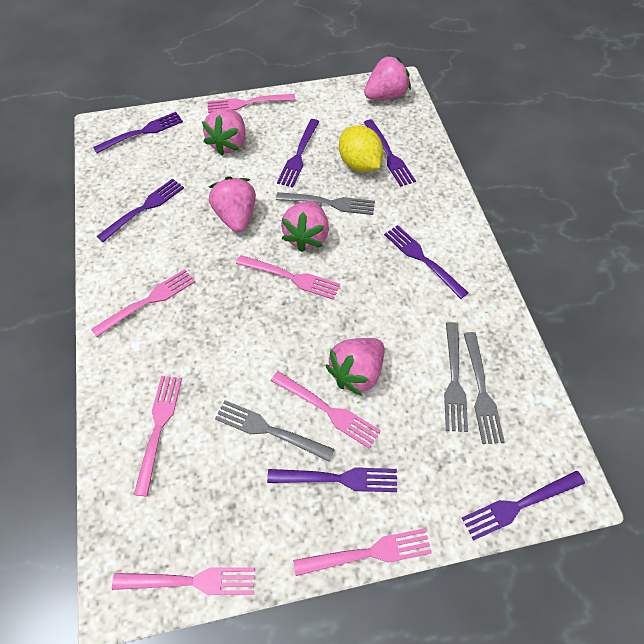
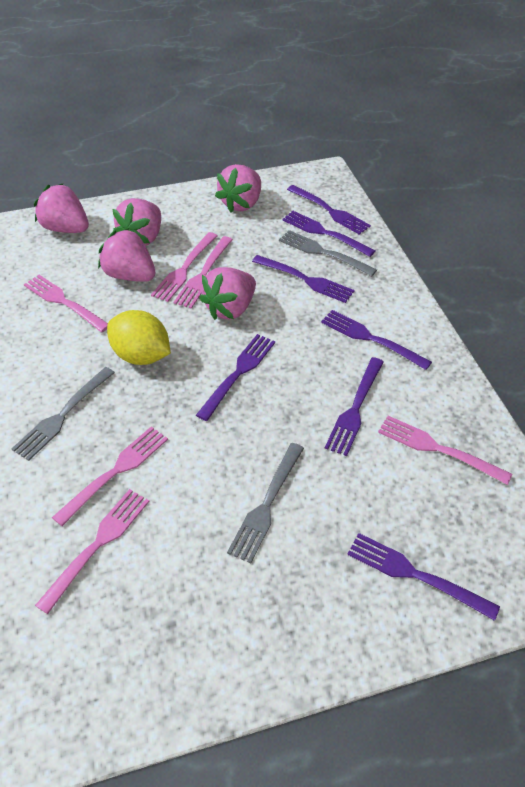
grey fork: [215,400,335,462] [276,192,375,215] [444,322,468,432] [464,332,505,444] = 4 -> [12,367,115,461] [227,443,304,563] [279,230,377,276] = 3
pink fork: [91,269,195,337] [112,567,255,595] [134,376,182,497] [207,94,295,113] [236,255,340,300] [271,371,381,449] [293,528,432,576] = 7 -> [24,275,108,332] [35,489,150,614] [52,426,168,526] [151,232,217,302] [173,236,233,309] [378,416,512,485] = 6

